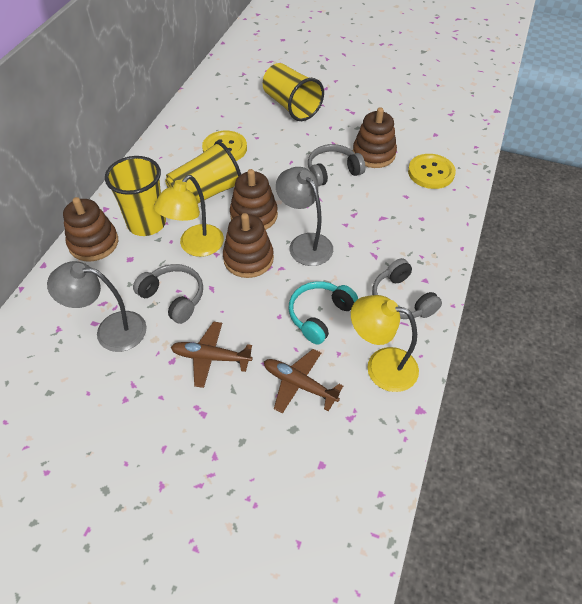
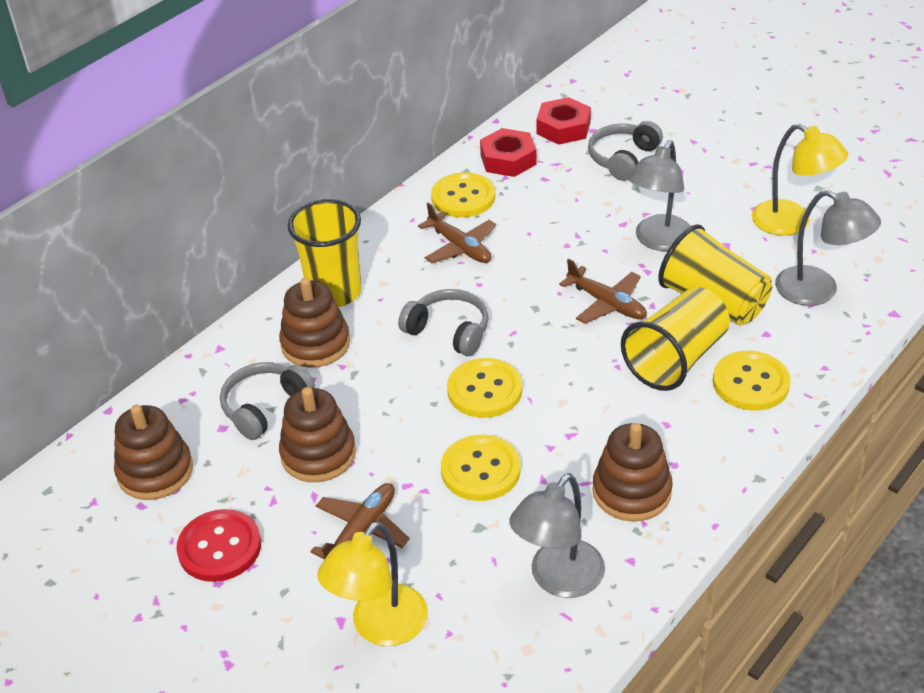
brown plane: [171,321,253,388] [264,349,343,414] = 2 -> [310,483,410,559] [418,202,496,263] [559,258,647,324] = 3
grey lamp: [47,261,147,352] [276,167,333,266] = 2 -> [509,473,605,598] [628,140,690,251] [775,190,881,306] = 3
red button: none = 0 -> [176,509,261,582] = 1
red nut: none = 0 -> [480,128,536,177] [536,97,591,145] = 2
turquoise headphones: [289,281,358,345] = 1 -> none = 0
yellow button: [202,131,247,161] [408,154,456,189] = 2 -> [431,172,495,217] [441,435,521,501] [447,358,522,418] [713,351,791,411] = 4

